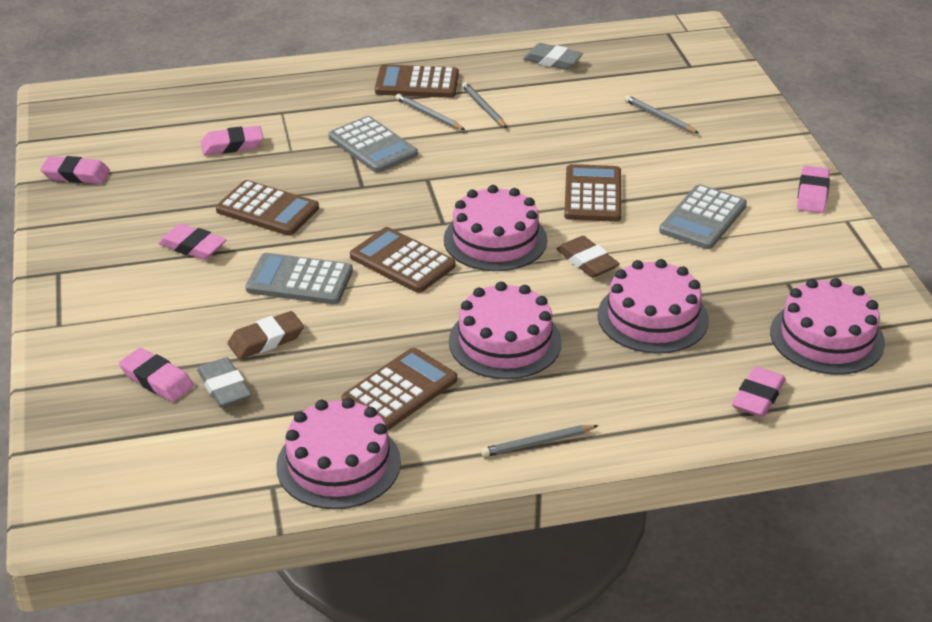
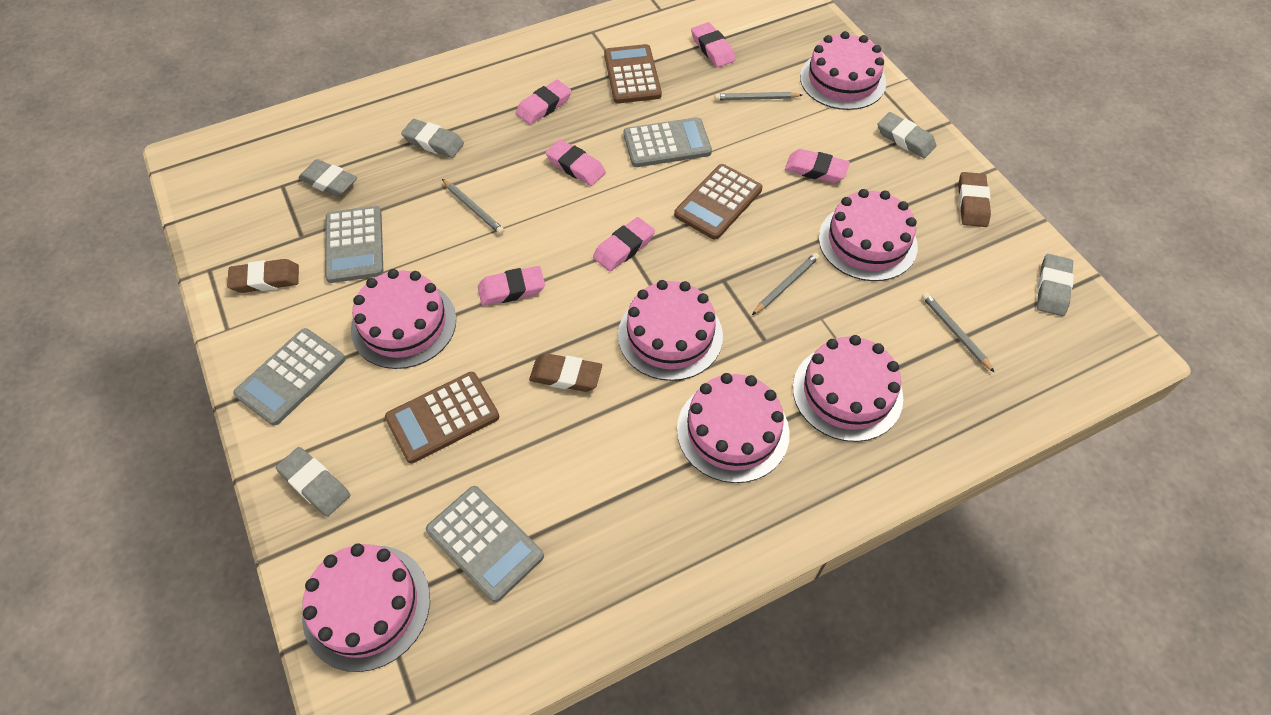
brown calculator: [216,180,319,236] [341,348,457,430] [350,227,456,293] [375,64,459,98] [564,164,621,222] = 5 -> [385,372,499,464] [604,44,662,103] [674,164,762,240] = 3
brown eraser: [228,311,304,359] [556,236,620,278] = 2 -> [227,259,299,293] [529,353,602,392] [958,172,991,227] = 3
grey calculator: [246,253,353,305] [329,116,418,173] [659,184,747,249] = 3 -> [233,328,345,426] [325,206,383,283] [426,486,544,602] [624,117,712,167] = 4
grey eraser: [197,357,252,408] [523,43,583,70] = 2 -> [276,447,350,517] [298,159,357,197] [401,119,464,158] [878,112,936,158] [1037,254,1074,316] = 5
pink cake: [276,398,401,509] [444,185,547,271] [449,282,562,379] [597,259,709,354] [770,278,885,375] = 5 -> [302,543,430,672] [351,269,456,369] [618,280,723,381] [677,373,790,483] [793,335,903,442] [800,31,886,110] [819,189,918,281] = 7

